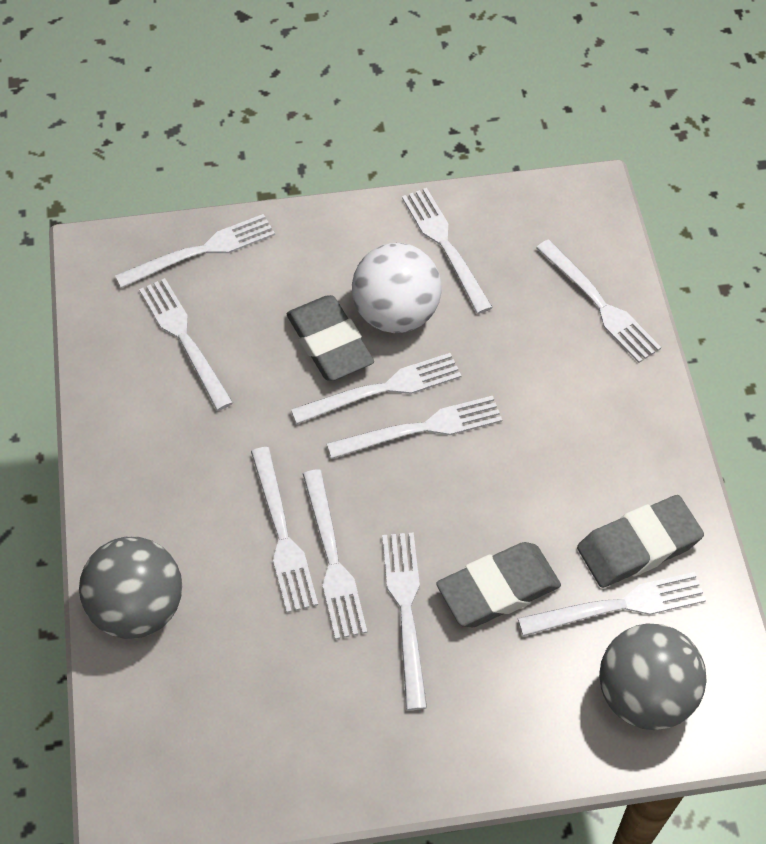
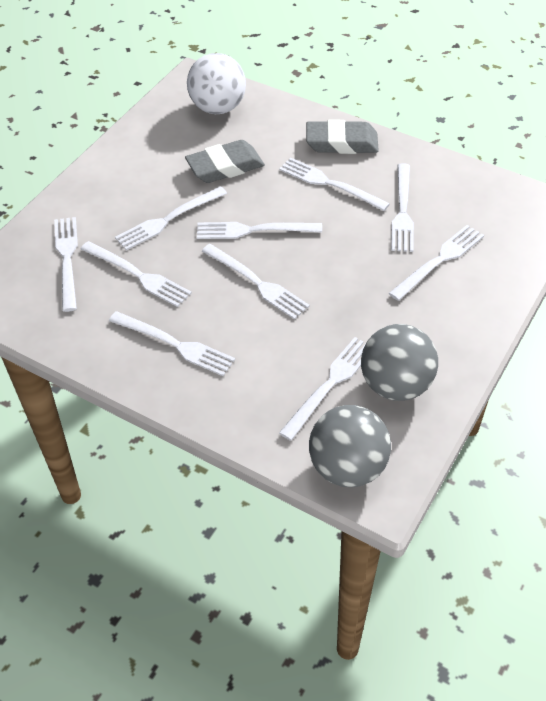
grey eraser: [287,295,374,381] [436,542,561,627] [577,495,704,588] = 3 -> [185,140,265,183] [306,120,379,154] = 2

